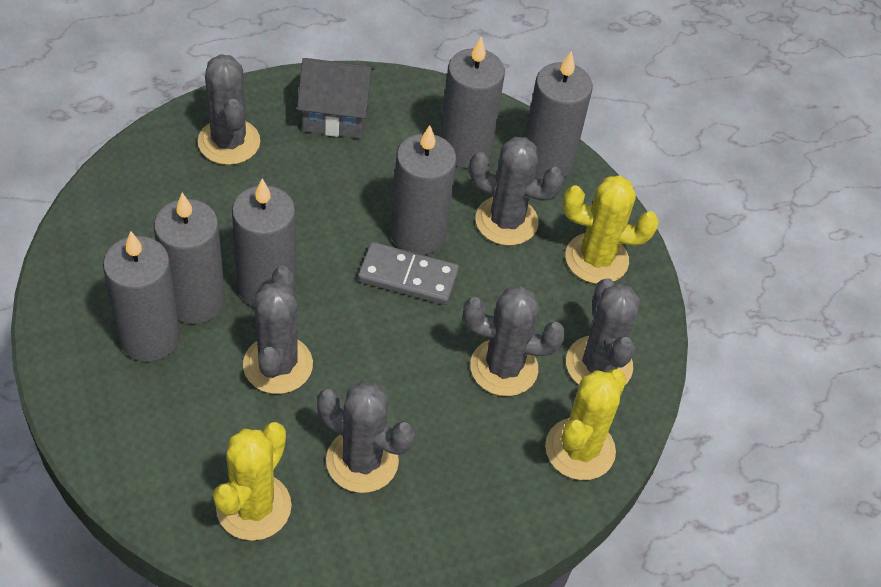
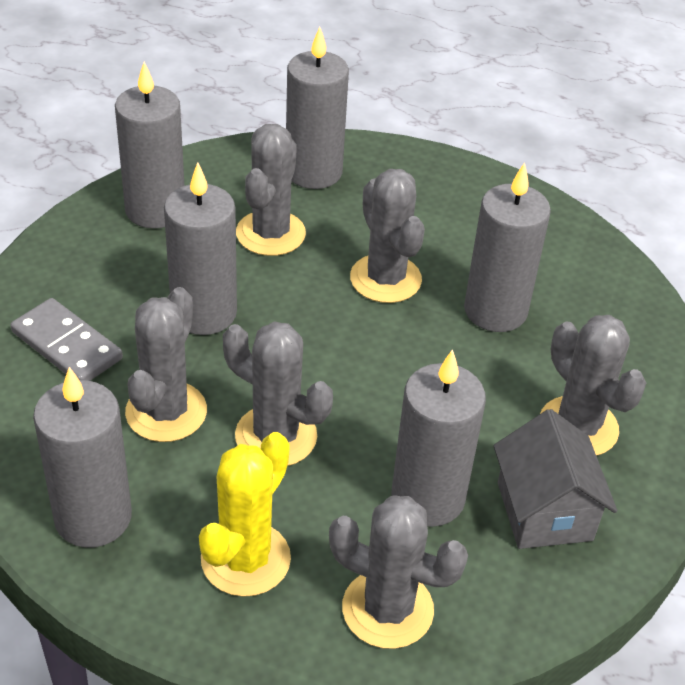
yellow cactus: [213,422,291,541] [545,369,626,480] [563,175,659,284] = 3 -> [199,432,291,597] = 1

